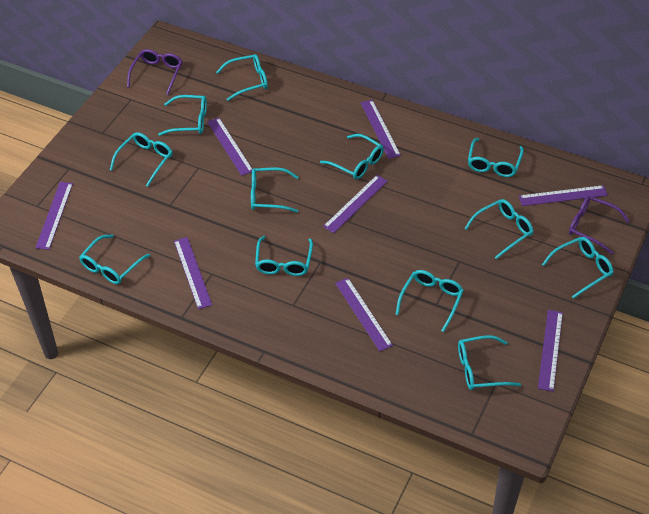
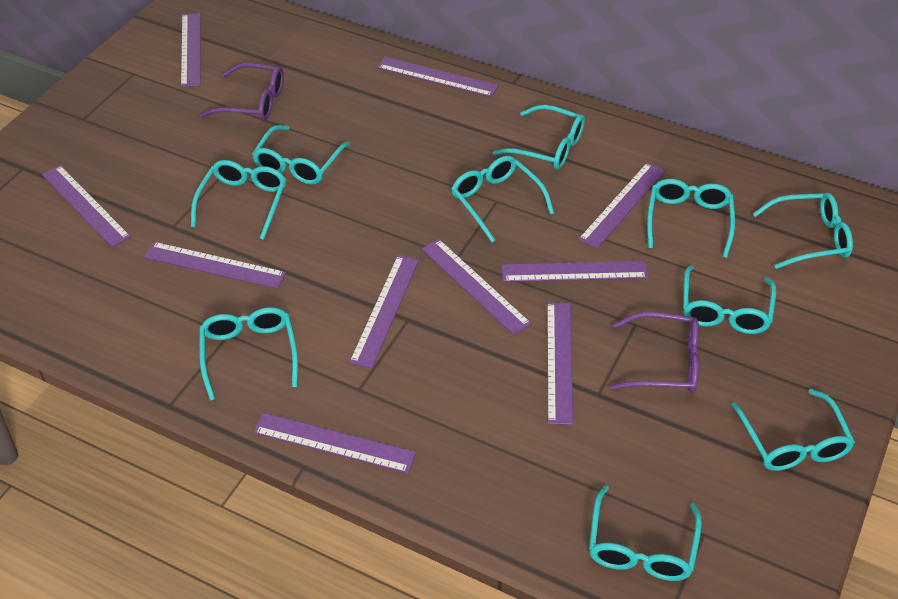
purple ruler: [36,182,73,250] [174,237,212,309] [208,118,252,176] [323,175,388,233] [335,278,393,351] [361,100,401,159] [519,185,608,206] [538,310,563,391] = 8 -> [41,165,131,247] [144,242,286,289] [181,13,201,88] [253,413,416,473] [349,255,419,368] [377,57,498,97] [422,239,532,335] [501,261,648,282] [547,302,573,425] [578,162,665,249] = 10
turquoise glasses: [79,235,150,284] [110,132,173,187] [158,95,207,136] [216,54,268,101] [251,167,299,213] [255,236,313,276] [320,134,384,179] [395,270,464,332] [458,335,521,390] [464,199,533,259] [468,138,524,177] [542,237,613,299] = 12 -> [191,160,287,240] [199,307,298,401] [252,125,350,184] [451,156,554,242] [493,105,585,170] [589,485,702,581] [647,179,735,258] [683,265,776,334] [732,389,855,471] [753,193,853,269] = 10

